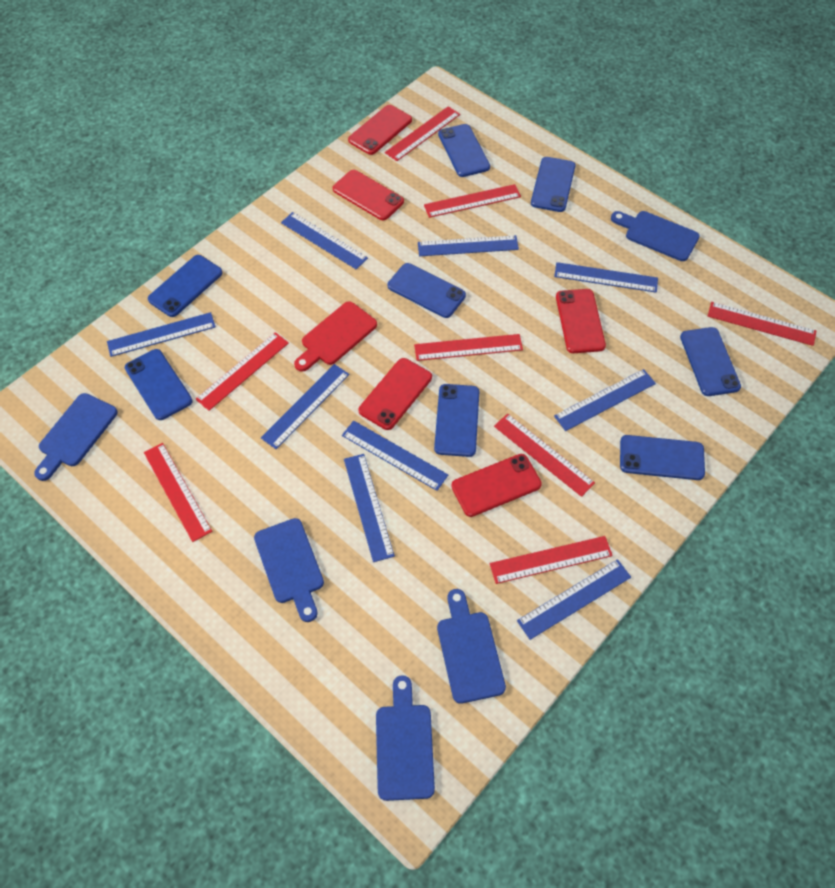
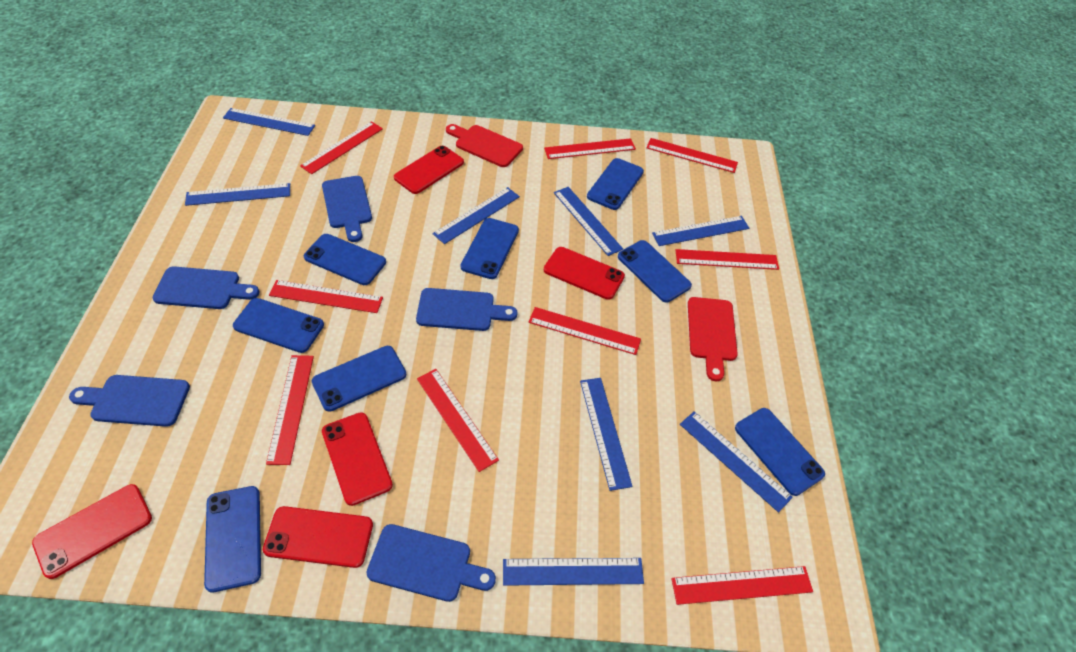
blue ruler: [107,312,216,357] [261,364,349,449] [281,212,368,270] [342,421,448,491] [344,454,395,562] [418,235,519,256] [517,559,631,640] [554,262,658,293] [554,369,656,431] = 9 -> [185,183,290,206] [223,108,315,136] [433,187,520,244] [503,558,644,586] [554,187,623,256] [580,378,633,491] [652,216,749,246] [680,411,793,512] = 8
red cutting board: [294,301,377,372] = 1 -> [446,124,523,167] [688,297,738,381] = 2
red ruler: [144,443,212,542] [196,332,289,411] [385,106,460,161] [414,334,523,361] [424,184,521,218] [490,536,613,584] [494,413,595,497] [708,302,816,346] = 8 -> [266,355,314,465] [269,280,383,313] [300,121,383,174] [417,369,499,472] [529,307,641,355] [544,138,636,159] [646,138,738,173] [671,566,813,605] [675,249,779,270] = 9

